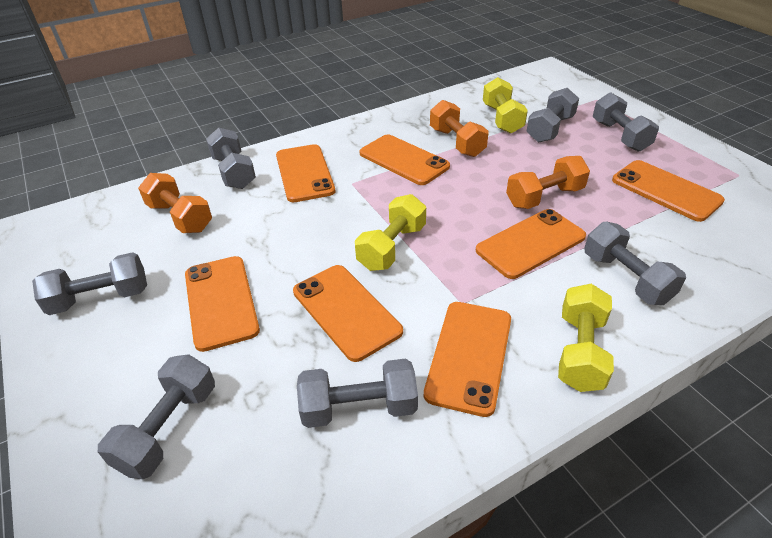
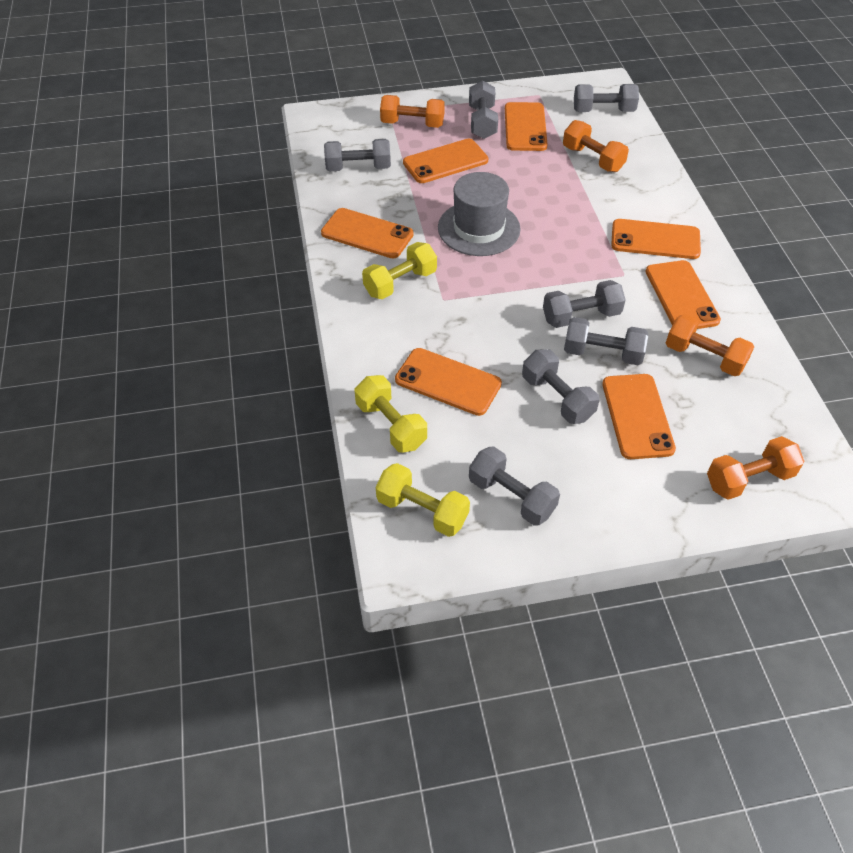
grey hat: none = 0 -> [438,172,521,256] = 1
orange dumbbell: [138,173,212,233] [430,100,488,157] [506,156,590,209] = 3 -> [380,95,445,128] [563,120,629,172] [666,314,754,376] [707,436,805,500] = 4

